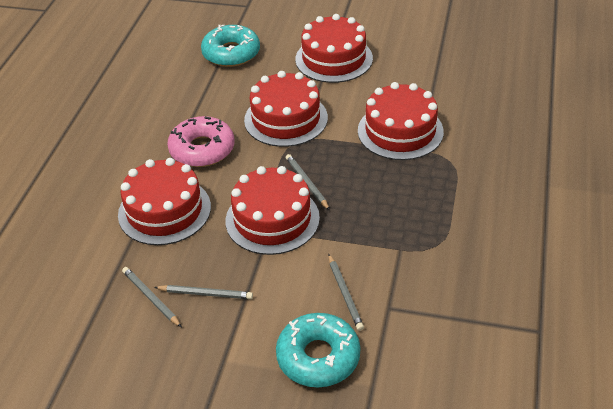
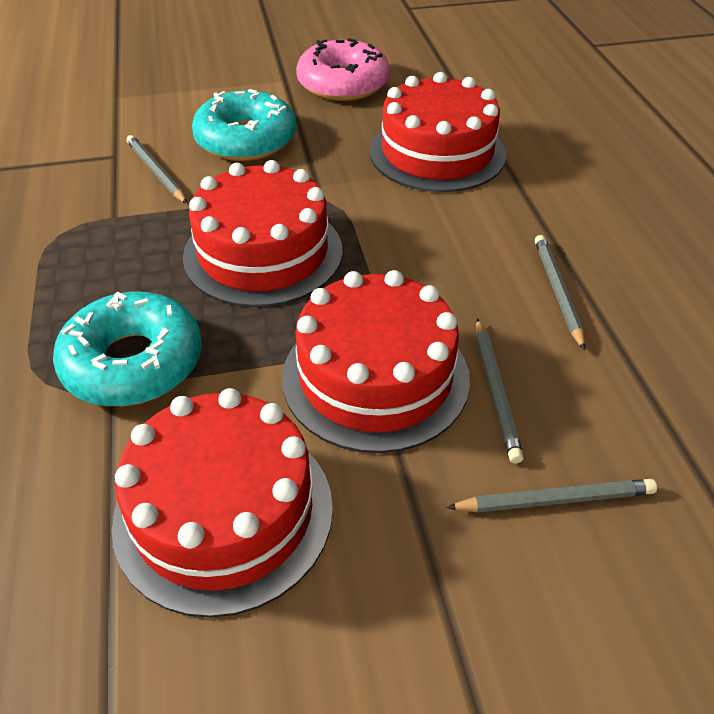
red cake: [118,158,211,245] [226,166,320,255] [244,71,328,147] [295,14,373,83] [358,82,444,160] = 5 -> [112,388,333,618] [183,160,343,307] [282,270,470,453] [370,72,506,192] = 4

